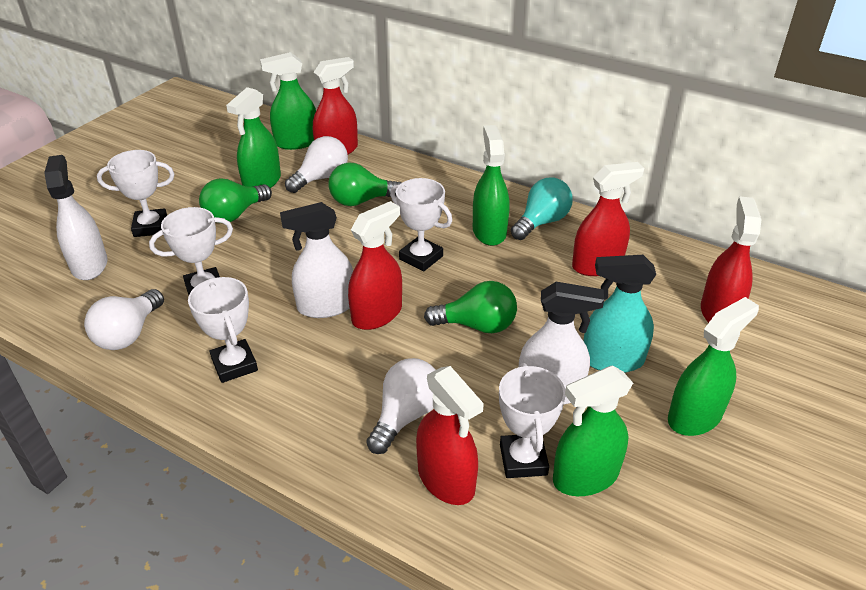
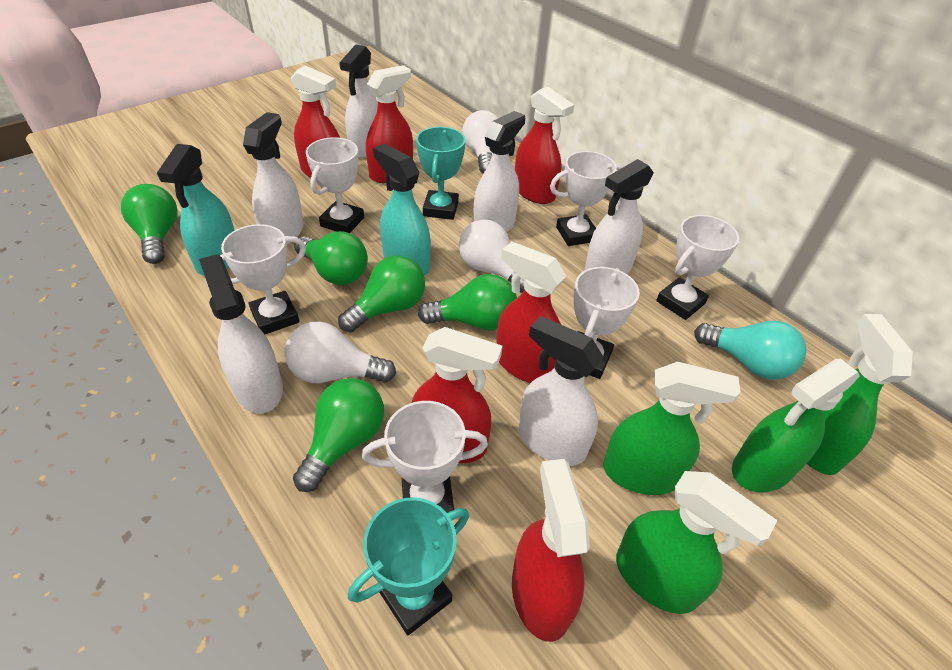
green light bulb: [199,178,272,223] [328,163,401,206] [424,281,517,333] = 3 -> [121,184,178,264] [293,378,384,492] [294,231,368,285] [338,255,425,332] [418,274,517,331] = 5
green spray bottle: [226,87,281,188] [260,52,316,150] [473,125,510,246] [553,366,633,496] [668,297,759,436] = 5 -> [603,362,741,495] [616,471,777,614] [732,359,860,492] [807,314,913,475] = 4
red spray bottle: [313,57,358,154] [348,201,402,330] [416,366,484,505] [572,162,644,276] [701,196,761,323] = 5 -> [291,66,340,178] [366,65,413,183] [411,327,502,464] [496,241,566,383] [512,459,590,642] [515,87,574,204] = 6
turquoise spray bottle: [584,255,656,373] = 1 -> [157,144,235,276] [373,143,431,276] = 2
turquoise trophy: none = 0 -> [348,497,469,635] [416,127,465,220] = 2
white spray bottle: [44,155,108,280] [280,202,353,318] [518,282,604,405] = 3 -> [199,254,283,413] [243,112,304,245] [339,44,378,158] [473,111,525,232] [519,316,604,466] [585,159,654,274] = 6
white trophy: [97,150,174,237] [149,207,233,295] [188,277,258,383] [390,178,452,272] [499,363,565,478] = 5 -> [220,224,306,334] [306,137,364,233] [362,401,488,513] [550,151,622,246] [574,267,640,379] [656,215,739,320] = 6

